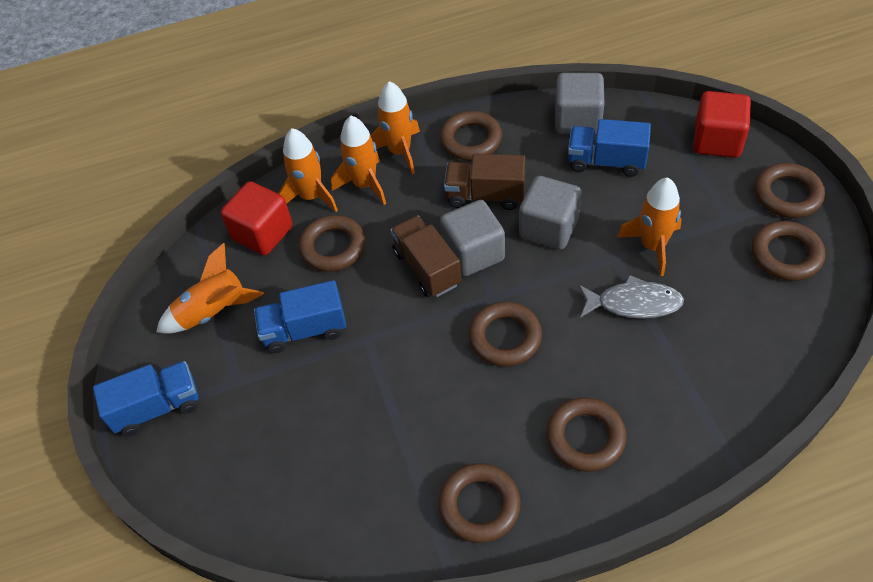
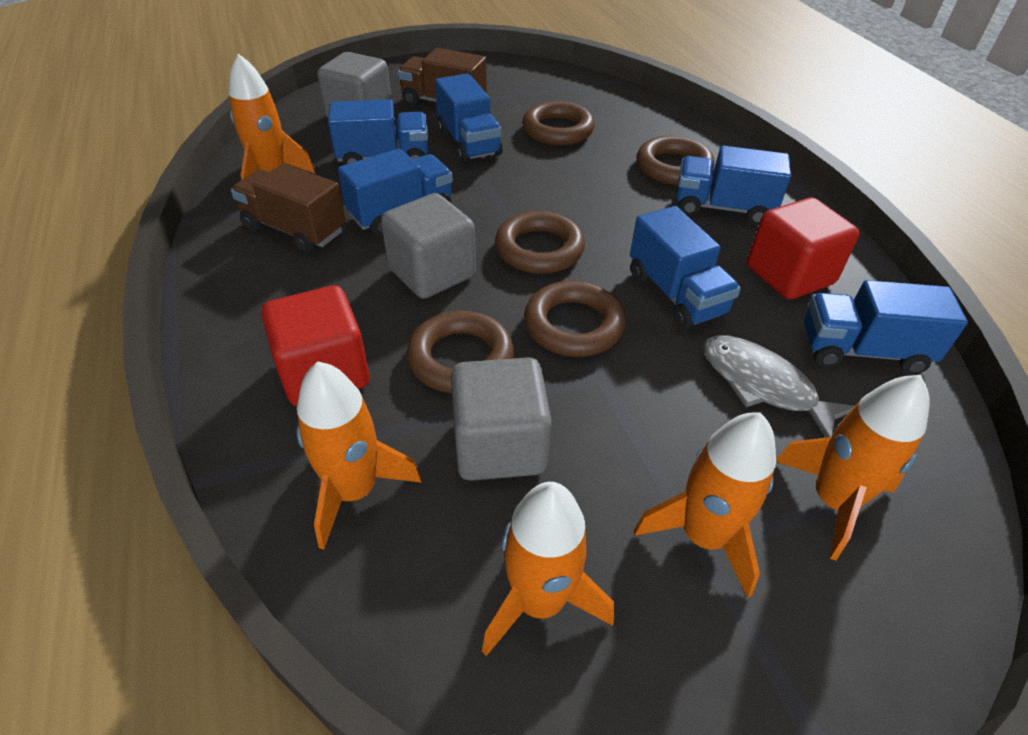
blue truck: [93,361,198,436] [254,280,346,353] [568,119,651,177] = 3 -> [328,99,428,165] [338,148,453,235] [435,73,503,163] [630,206,741,329] [677,146,791,225] [804,280,968,374] = 6
brown ring: [299,215,365,272] [438,463,521,543] [440,111,502,160] [469,302,542,367] [546,397,626,472] [752,221,825,281] [755,163,825,218] = 7 -> [407,311,514,393] [495,211,585,274] [523,101,595,146] [524,281,626,357] [637,136,715,185] = 5

